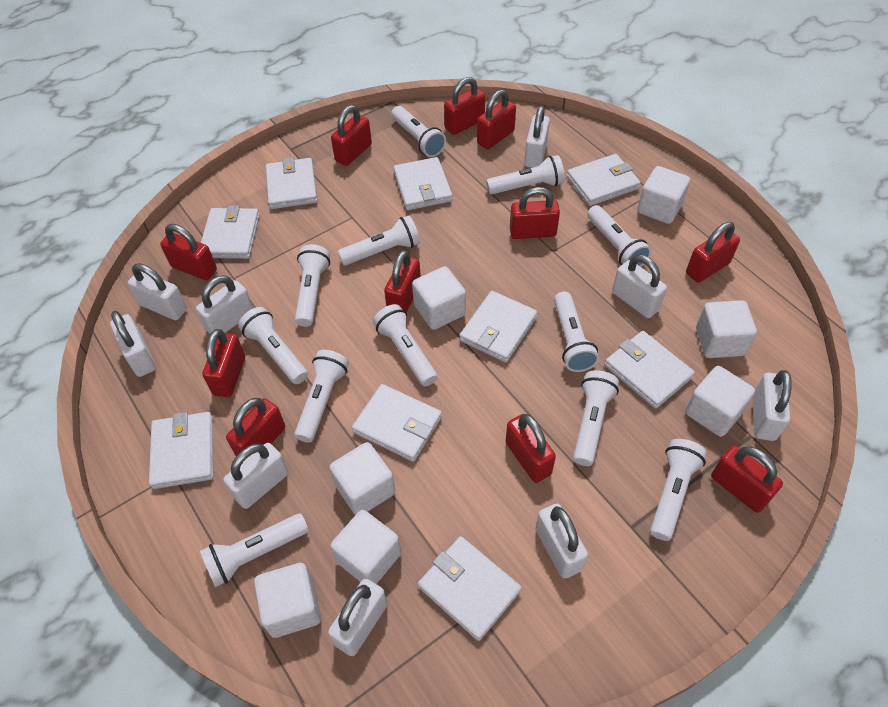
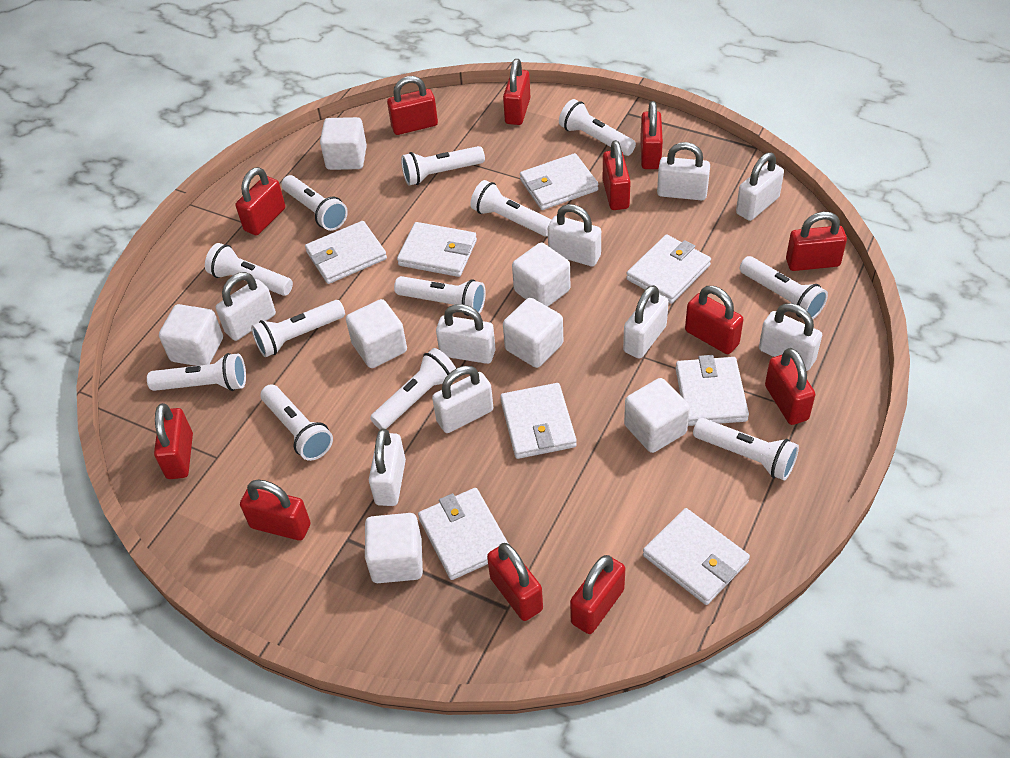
red padlock: [160,224,217,280] [202,329,245,397] [226,398,285,459] [331,105,372,166] [384,250,421,313] [444,77,485,135] [477,89,516,149] [506,414,556,483] [510,187,560,239] [686,222,740,283] [711,446,783,513] = 11 -> [154,403,193,479] [235,167,285,235] [240,479,311,541] [387,76,438,135] [487,543,543,621] [503,59,531,125] [570,555,625,634] [603,140,631,210] [640,101,663,169] [685,286,744,354] [765,348,815,425] [786,212,847,271] = 12
white wallet: [149,412,213,489] [201,205,260,259] [266,157,317,209] [352,384,442,462] [394,157,452,210] [418,536,522,641] [459,291,538,363] [567,154,641,206] [605,331,695,409] = 9 -> [305,221,387,284] [397,222,477,277] [418,488,508,580] [500,383,577,459] [520,153,598,210] [626,235,711,304] [643,508,750,605] [675,355,749,426] = 8

